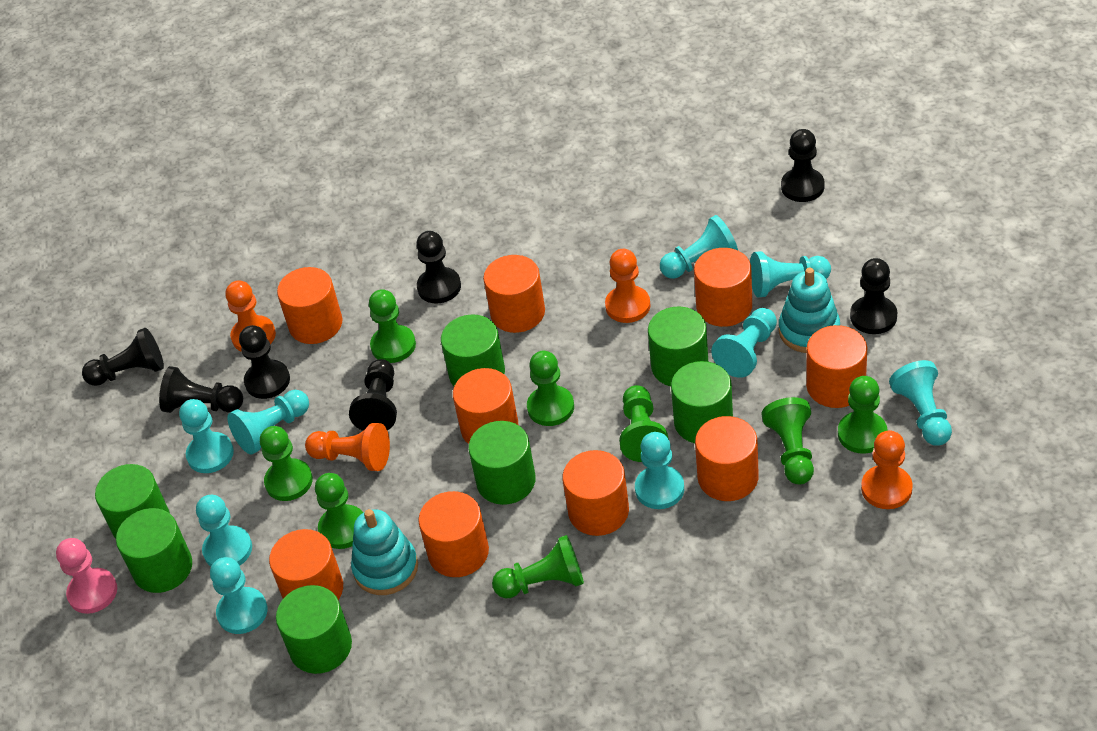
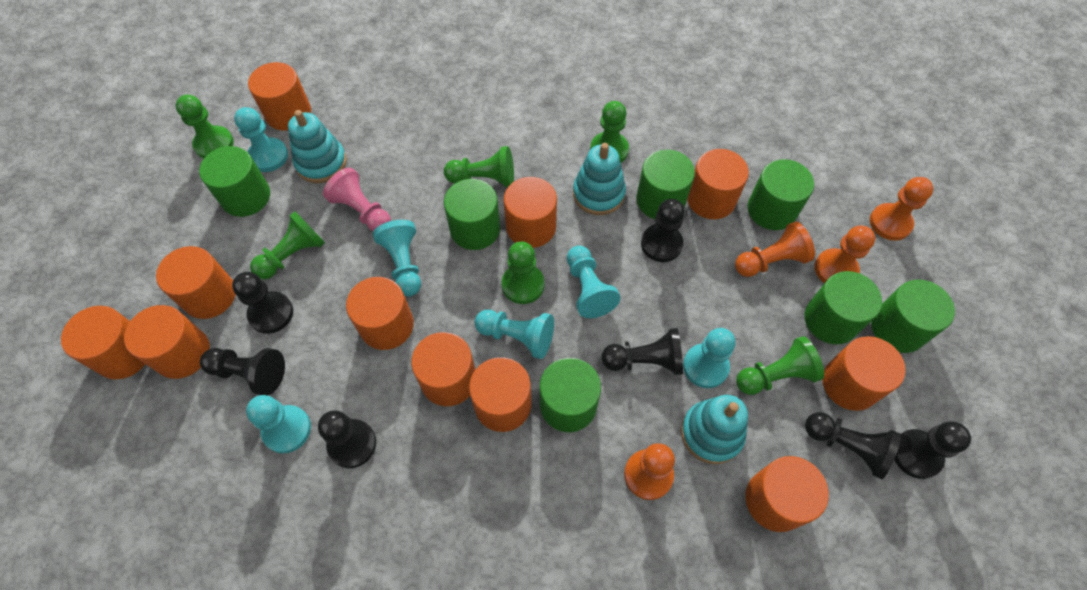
green pawn: [260,426,313,501] [315,473,363,549] [369,289,416,363] [492,535,584,599] [527,351,574,426] [619,385,669,462] [762,397,814,484] [838,376,887,454] = 8 -> [176,95,234,159] [250,211,325,280] [444,146,514,187] [502,241,544,304] [590,101,629,163] [736,336,824,395] = 6
orange cylinder: [269,529,343,600] [277,267,342,344] [418,491,489,577] [453,368,518,444] [483,255,545,333] [562,450,629,536] [694,248,752,327] [695,416,759,501] [806,325,867,408] = 9 -> [61,306,145,379] [124,305,210,379] [156,246,236,319] [248,62,311,131] [346,277,414,350] [411,332,475,406] [469,357,532,432] [504,177,557,248] [687,149,749,219] [745,456,829,532] [823,336,906,411] = 11
turquoise pawn: [179,399,234,473] [196,495,252,566] [210,557,268,634] [227,390,309,455] [635,432,684,509] [660,215,738,279] [711,308,777,378] [750,251,831,297] [889,360,952,446] = 9 -> [234,107,288,172] [246,395,311,453] [373,220,421,296] [475,309,554,359] [567,246,621,318] [683,328,735,388] = 6
turquoise stacking toy: [351,509,418,595] [779,268,840,353] = 2 -> [288,110,347,183] [573,143,626,215] [681,395,748,464] = 3

